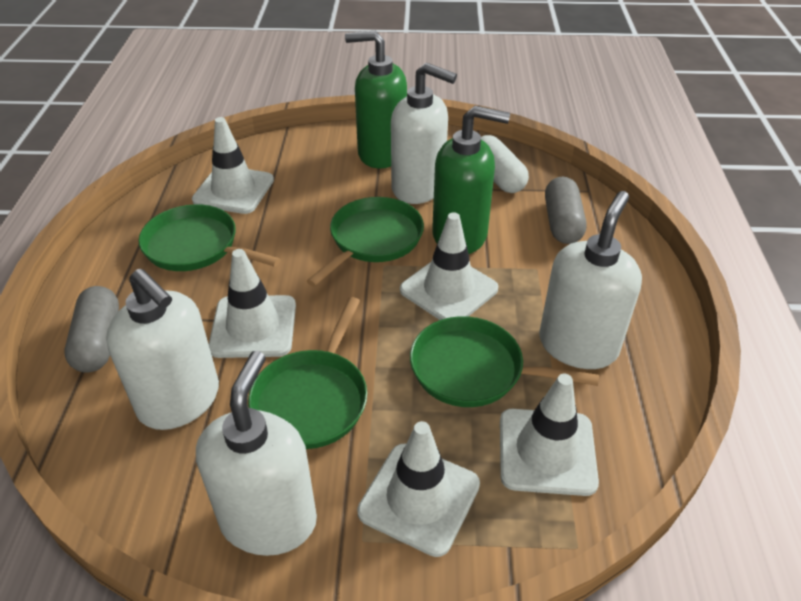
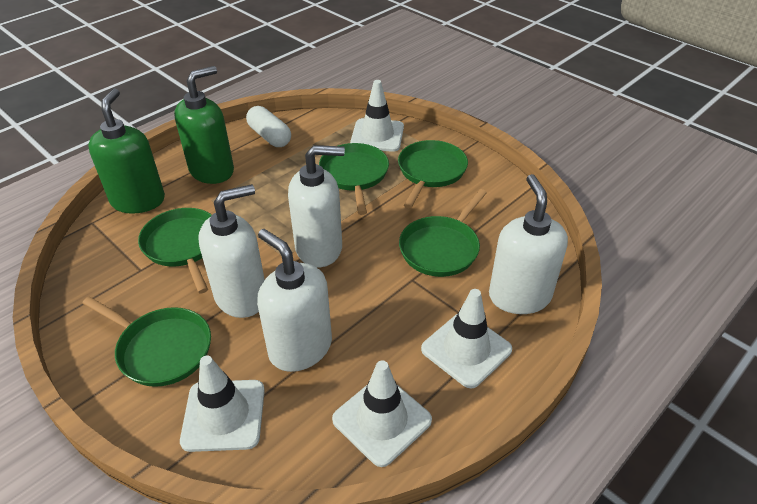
green pan: [138,204,280,271] [248,297,367,449] [307,197,424,287] [410,316,599,407] = 4 -> [82,296,211,387] [138,208,212,294] [319,143,389,215] [398,140,468,208] [399,189,487,277] = 5
grey capsule: [64,286,119,373] [545,177,586,244] = 2 -> none = 0
white traffic cone: [192,117,274,214] [209,249,296,358] [357,421,480,557] [400,212,499,320] [500,374,599,496] = 5 -> [180,356,265,452] [332,360,432,467] [350,80,404,152] [421,289,512,388] = 4

